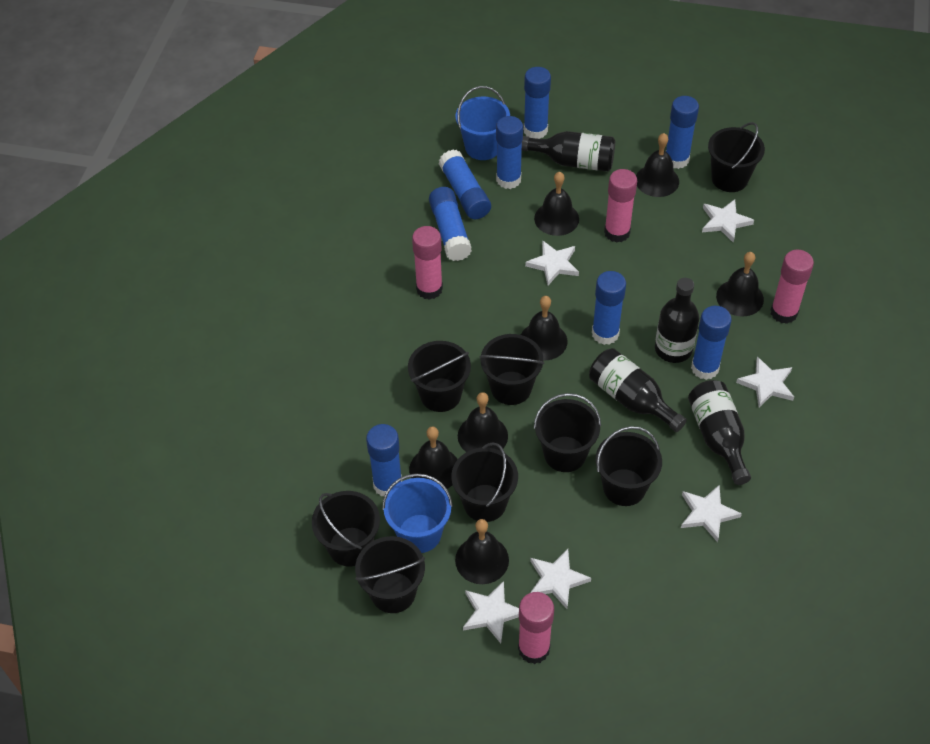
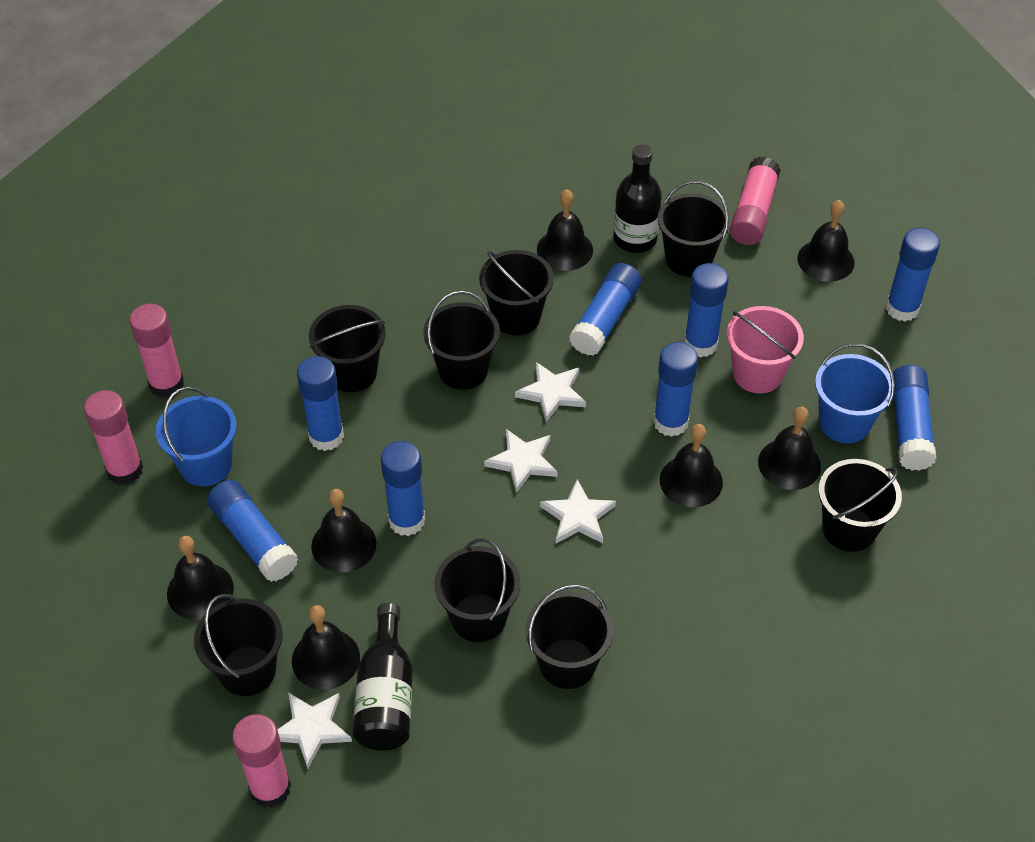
black bottle: [522,131,615,171] [589,348,687,432] [655,278,699,363] [688,380,751,485] = 4 -> [353,603,413,750] [613,144,662,253] = 2
pink bucket: none = 0 -> [727,306,804,394] = 1
white star: [463,581,519,643] [525,240,579,285] [530,549,591,609] [681,485,742,542] [702,199,754,243] [736,356,794,407] = 6 -> [277,692,352,769] [484,429,558,493] [515,362,586,422] [540,479,616,543] = 4

